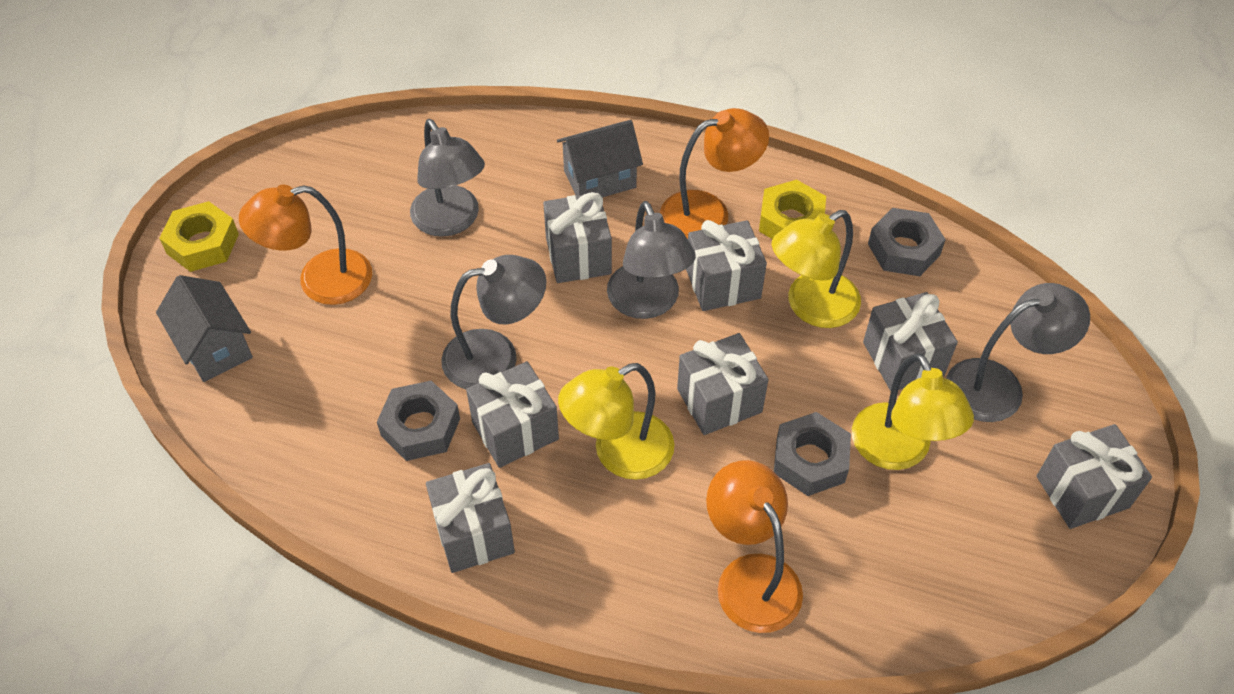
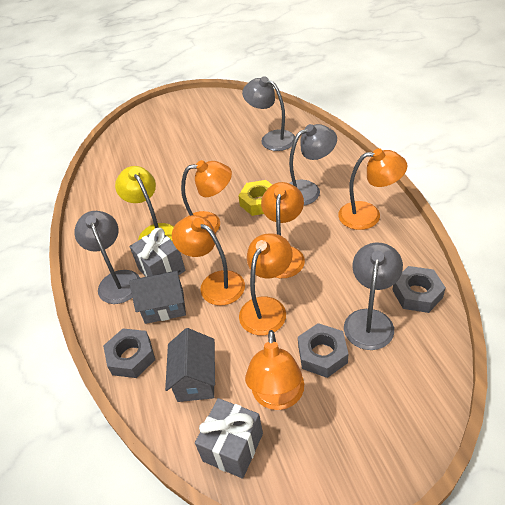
grey gift: [426,463,515,573] [466,361,559,468] [543,192,612,283] [677,333,769,435] [686,220,767,311] [863,292,958,391] [1037,424,1152,529] = 7 -> [130,228,186,277] [195,398,263,479] = 2
orange lamp: [239,185,372,305] [660,108,769,239] [706,460,803,633] = 3 -> [172,215,245,306] [181,160,232,233] [239,234,293,335] [245,330,304,410] [261,182,305,278] [338,148,407,230] = 6
yellow lamp: [558,363,675,480] [772,210,861,328] [852,353,974,470] = 3 -> [115,166,174,242] = 1
yellow nut: [159,201,239,272] [759,180,826,239] = 2 -> [238,180,272,216] = 1

